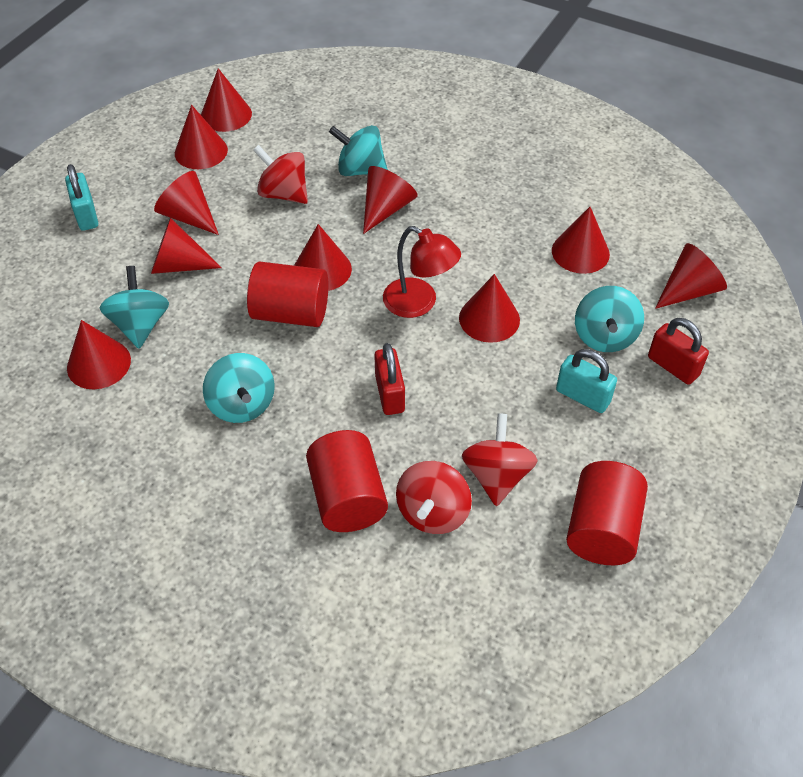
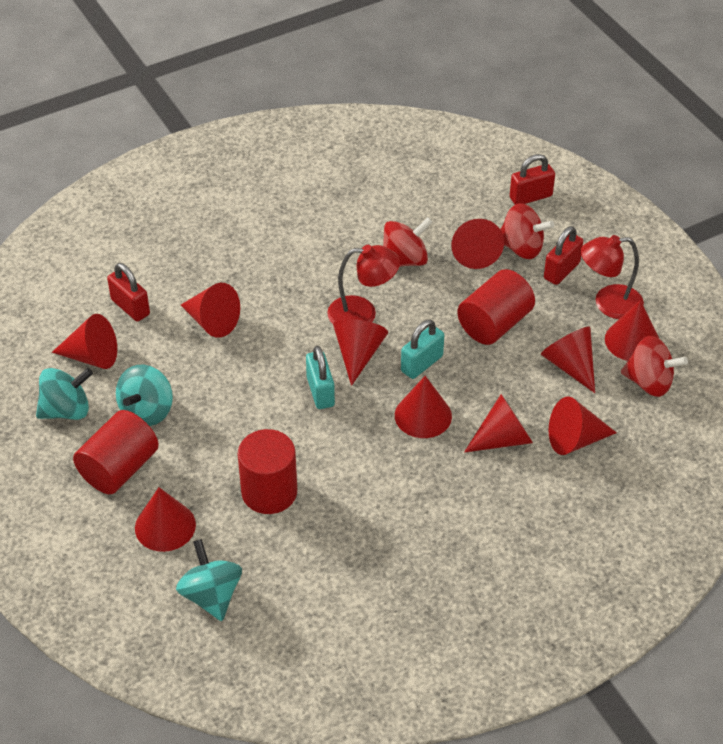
red lamp: [383,226,461,318] = 1 -> [327,245,400,324] [581,235,644,319] = 2
red padlock: [374,343,405,415] [648,318,709,385] = 2 -> [107,263,150,322] [510,154,555,204] [544,226,583,285] = 3
turquoise spinning top: [100,266,169,349] [203,353,275,423] [329,125,388,176] [575,286,644,352] = 4 -> [36,368,93,420] [116,365,173,426] [176,539,242,621] = 3

